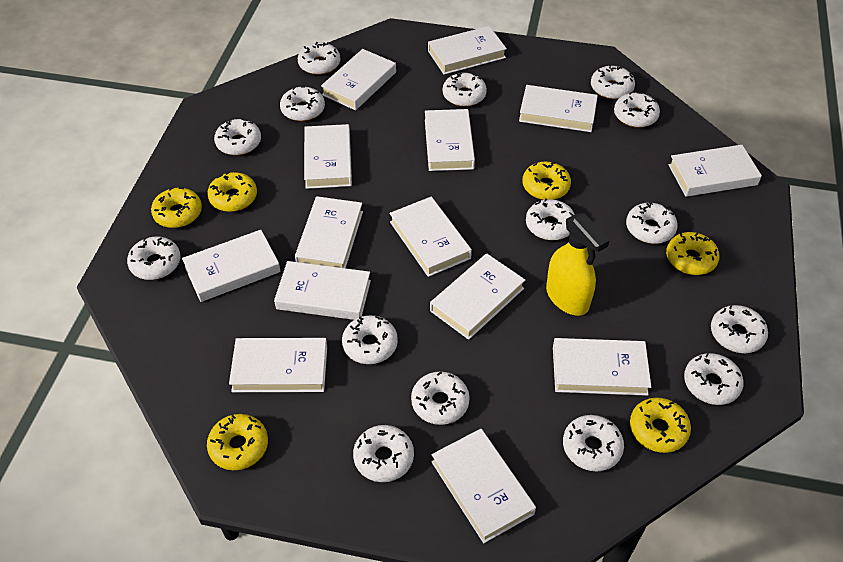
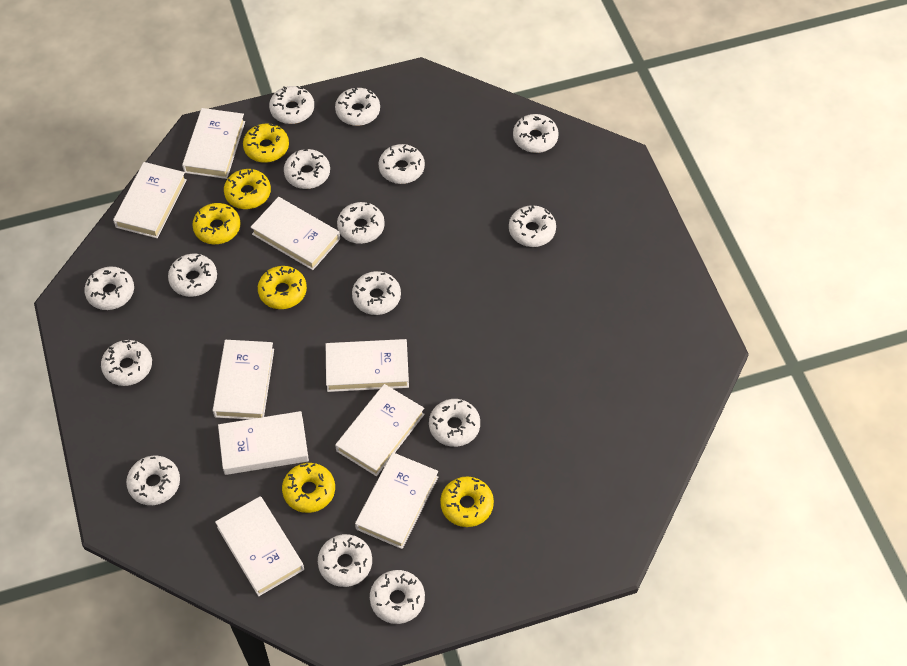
white book: [182,230,281,302] [229,338,327,392] [274,261,371,320] [295,196,363,268] [304,124,352,189] [321,49,396,110] [389,197,472,277] [425,109,475,171] [428,26,507,75] [430,253,525,340] [431,429,536,543] [519,85,598,132] [553,338,651,396] [668,145,762,197] = 14 -> [113,162,187,238] [182,108,245,179] [213,340,274,420] [215,496,304,596] [218,411,309,475] [250,197,340,270] [326,339,409,392] [335,384,425,476] [355,452,438,549] = 9
yellow spray bottle: [546,213,609,316] = 1 -> none = 0

